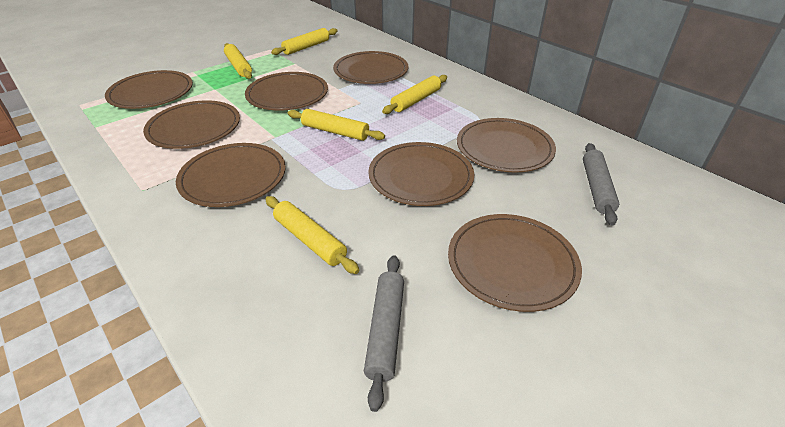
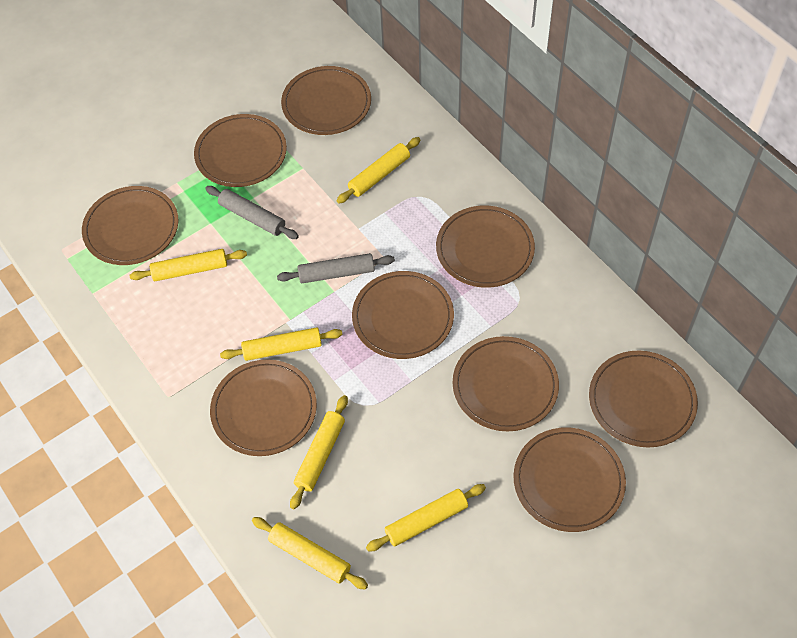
brown plate: [105,70,193,109] [143,100,240,149] [176,143,286,207] [245,72,328,111] [333,51,409,84] [368,142,474,206] [448,214,582,312] [457,118,556,172] = 8 -> [82,186,179,265] [194,114,287,187] [210,359,317,456] [281,66,371,135] [352,271,454,359] [436,205,535,288] [453,336,559,431] [513,427,626,532] [589,351,698,447] = 9
yellow rolling pin: [224,43,252,79] [265,196,359,274] [271,28,337,55] [288,109,385,141] [382,75,447,114] = 5 -> [130,249,247,281] [220,327,343,361] [252,517,368,590] [290,395,348,509] [337,137,420,204] [366,484,486,551] = 6

